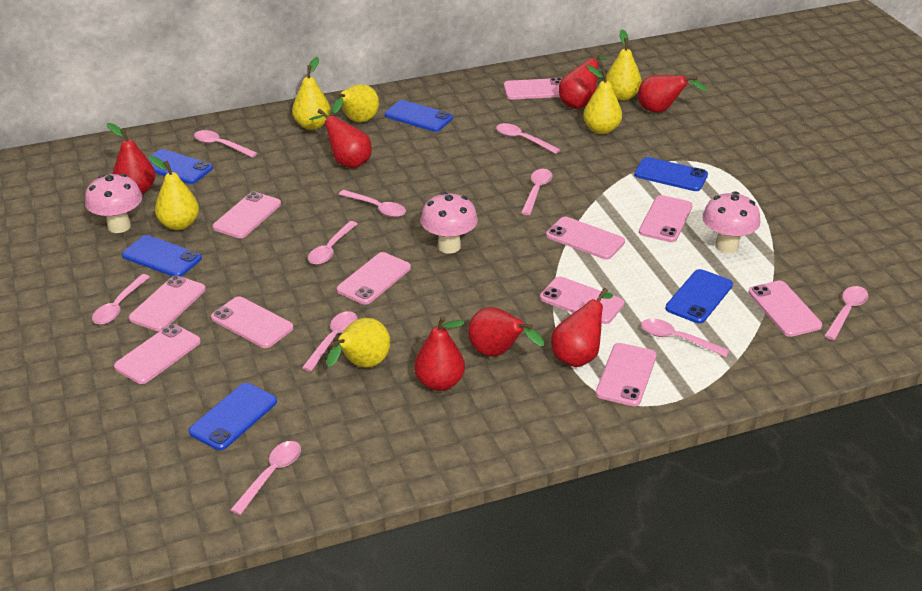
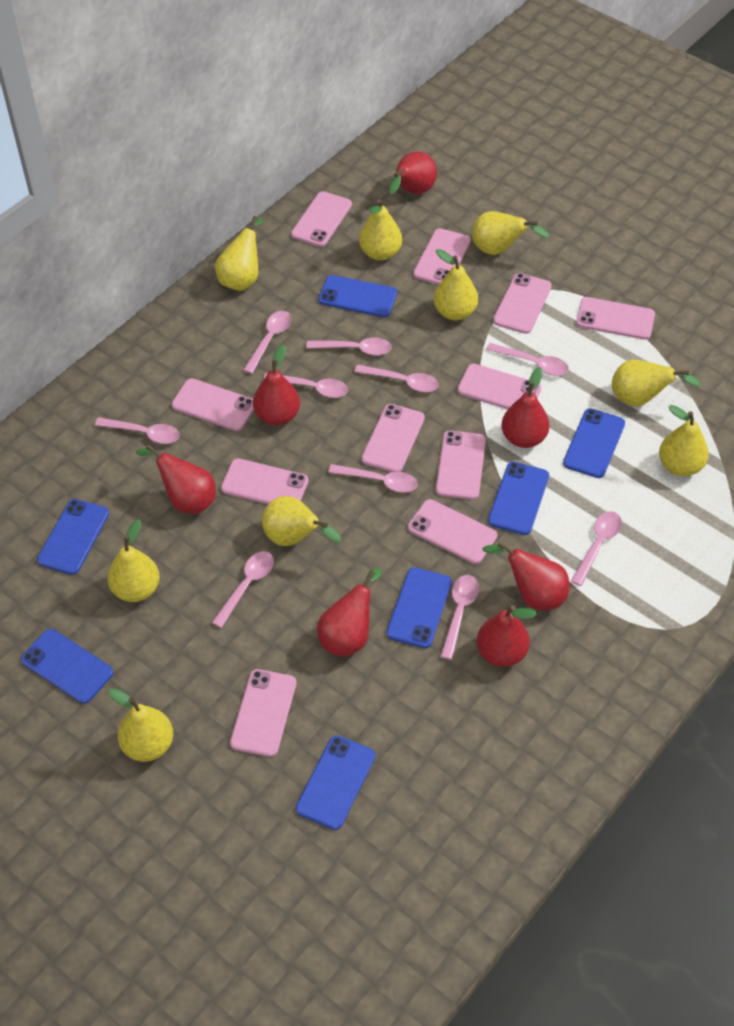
blue phone: [122,235,202,277] [147,149,213,184] [189,383,277,450] [385,100,453,132] [634,157,708,191] [665,269,733,323] = 6 -> [21,629,113,704] [37,499,109,575] [296,735,375,830] [318,275,397,317] [386,567,452,648] [488,462,549,535] [563,408,625,478] = 7
pink mushroom: [85,174,142,233] [420,192,478,254] [702,191,761,253] = 3 -> none = 0
yellow pear: [149,156,199,230] [292,57,331,130] [326,318,390,368] [332,84,379,122] [583,65,622,134] [606,29,642,101] = 6 -> [108,519,160,602] [108,688,173,762] [215,216,263,291] [262,496,341,546] [359,199,402,261] [434,249,478,320] [472,211,549,255] [612,360,701,406] [659,405,709,476] = 9

